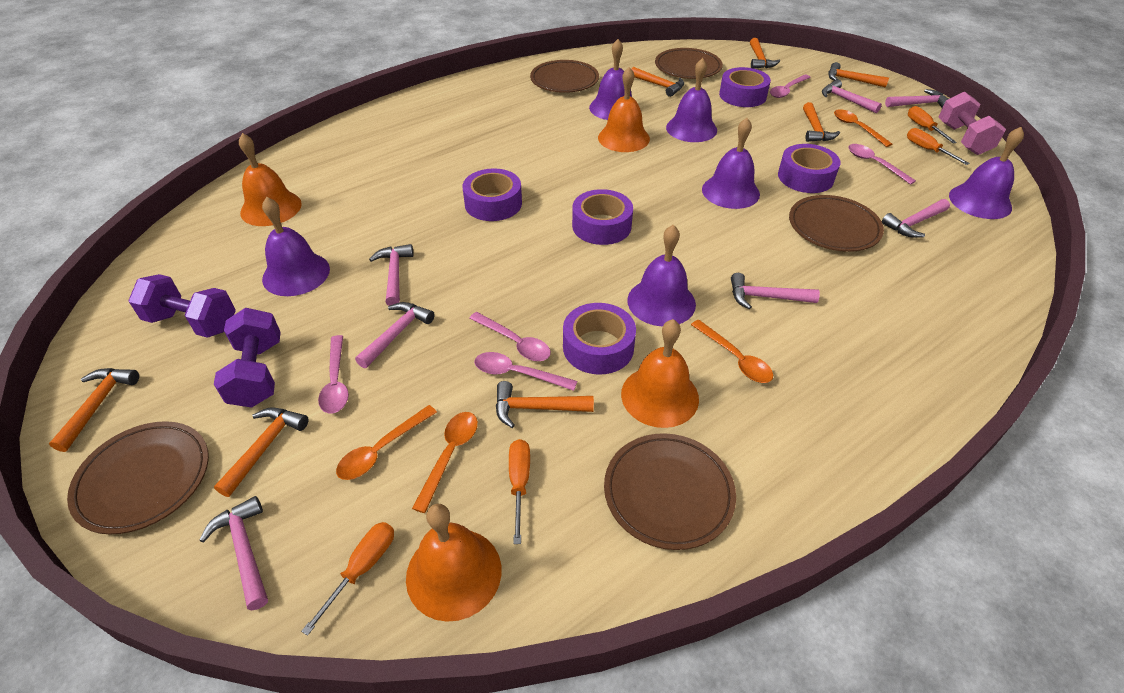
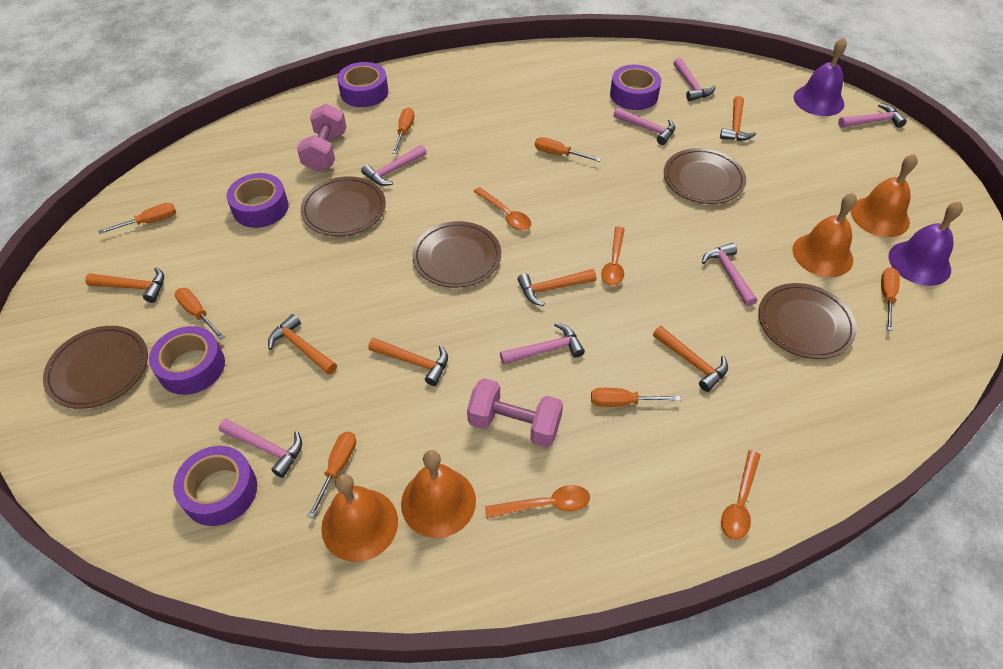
orange hammer: [49,368,139,452] [214,407,308,497] [496,381,594,428] [632,67,684,97] [750,38,780,69] [803,102,840,142] [828,62,889,88] = 7 -> [85,267,164,303] [268,314,337,375] [368,338,448,386] [517,269,596,306] [653,326,728,392] [720,96,756,141] = 6
orange screwdriver: [301,522,394,636] [509,439,530,544] [907,128,970,165] [908,106,957,143] = 4 -> [99,203,176,234] [175,288,224,340] [307,432,356,518] [392,107,414,154] [535,137,601,162] [591,388,681,407] [881,267,900,331] = 7
pink dumbbell: [939,92,1006,155] = 1 -> [297,104,346,172] [467,378,563,448] = 2
pink spoon: [318,335,349,413] [469,312,551,361] [474,352,577,391] [770,74,811,98] [848,144,916,185] = 5 -> none = 0
purple bell: [262,197,330,296] [589,39,632,120] [627,225,696,326] [666,58,717,142] [702,118,760,209] [949,127,1024,219] = 6 -> [793,38,847,116] [888,201,963,286] = 2
purple dumbbell: [129,274,236,338] [214,308,281,408] = 2 -> none = 0

